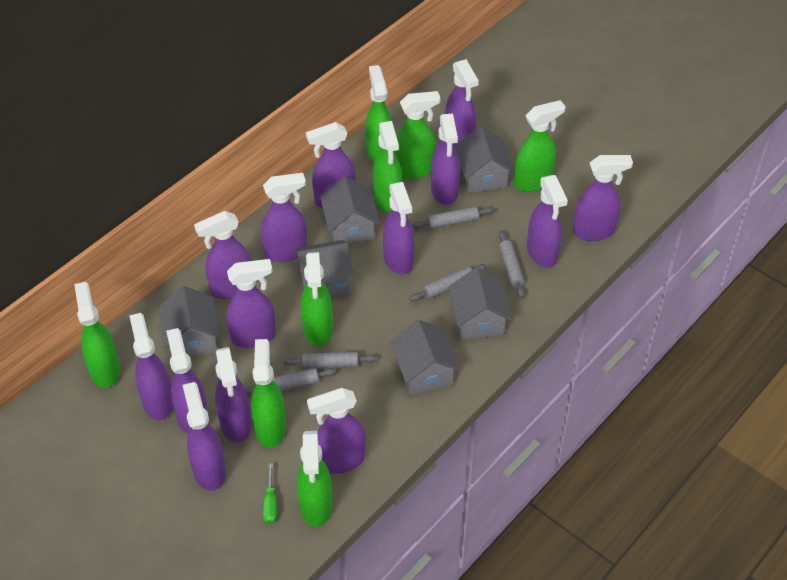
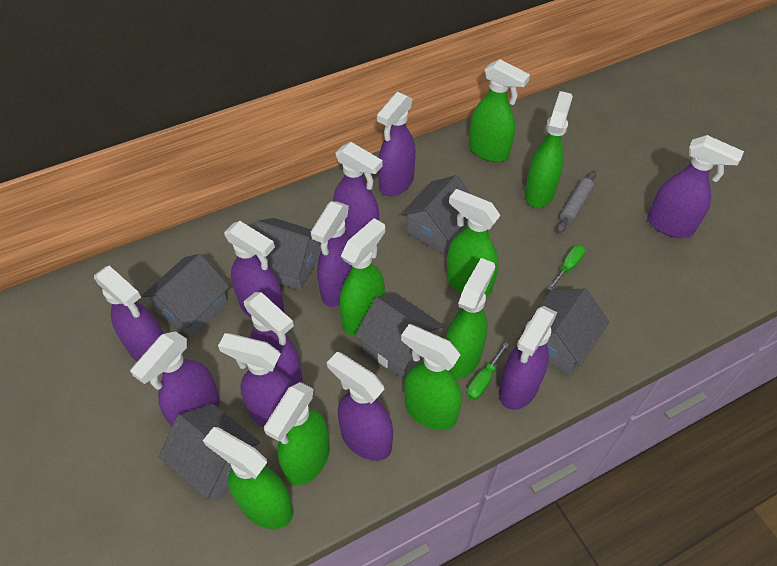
green screwdriver: [263,463,277,524] = 1 -> [467,343,509,400] [548,245,586,291] = 2
grey rolling pin: [245,368,336,395] [284,352,377,368] [409,264,487,301] [412,206,494,229] [499,230,525,298] = 5 -> [557,171,596,233] = 1
purple spray bottle: [129,313,173,420] [166,328,208,434] [183,382,226,491] [194,211,251,299] [215,347,252,443] [226,259,276,348] [261,173,307,262] [306,122,355,208] [307,388,366,474] [383,182,414,275] [431,113,460,205] [445,59,479,148] [527,175,568,268] [573,155,633,241] = 14 -> [94,266,164,362] [130,331,220,427] [218,333,294,427] [224,221,285,318] [244,292,303,385] [311,201,352,307] [327,352,393,461] [333,142,383,238] [377,92,416,196] [499,306,558,410] [647,135,744,238] = 11

